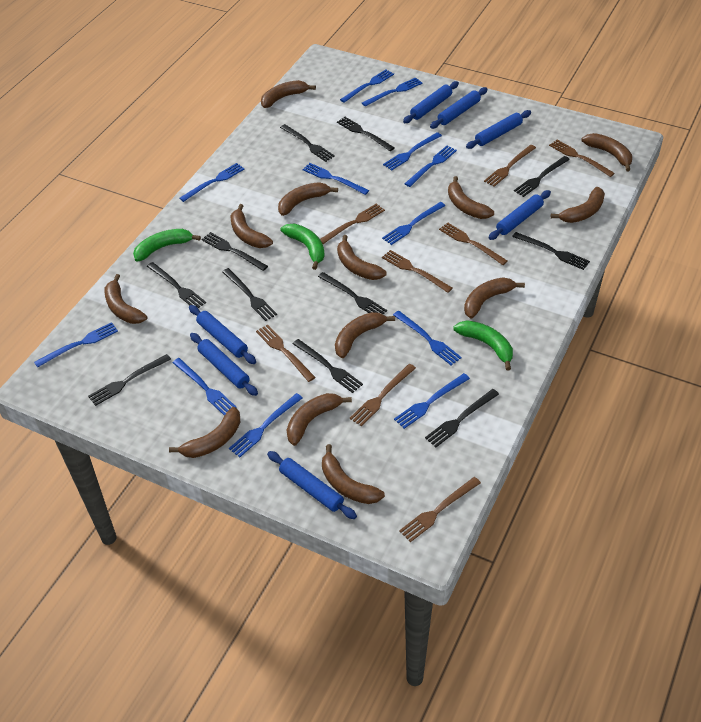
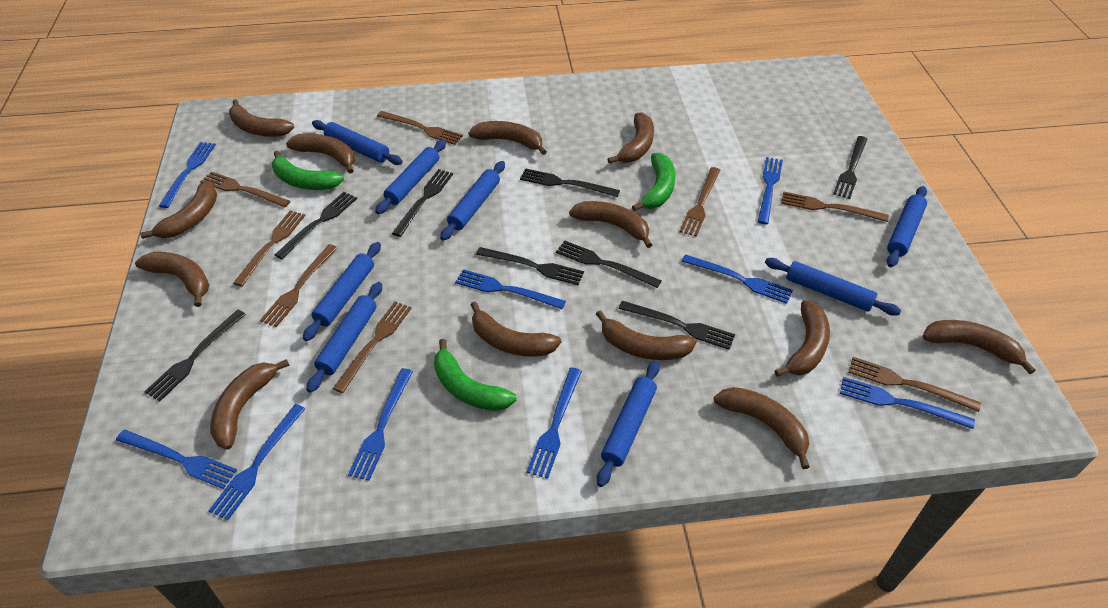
black fork: [88,354,171,406] [147,262,206,308] [202,232,268,271] [222,268,277,321] [280,124,335,162] [293,339,363,393] [318,272,387,314] [337,117,395,151] [425,389,499,447] [512,232,590,270] [514,156,570,197] = 11 -> [144,310,246,401] [275,192,357,259] [392,169,453,237] [476,247,584,285] [520,168,620,197] [556,240,662,288] [619,301,735,350] [833,136,867,199] = 8
blue fork: [34,322,118,368] [172,358,237,416] [179,163,245,202] [229,393,302,457] [302,163,369,195] [340,69,394,103] [362,77,423,107] [382,202,445,245] [383,132,442,170] [393,311,462,365] [394,373,470,429] [404,146,457,187] = 12 -> [116,430,237,489] [159,142,216,208] [208,404,305,520] [348,368,413,481] [455,269,566,309] [527,368,582,479] [681,254,793,304] [758,157,783,224] [840,377,975,429] = 9
blue rolling pin: [189,305,256,364] [190,333,258,396] [267,451,357,519] [403,81,459,123] [430,87,487,129] [466,110,531,149] [488,190,551,240] = 7 -> [303,242,381,341] [306,282,382,393] [312,120,403,165] [375,140,446,214] [440,161,505,241] [597,361,660,487] [765,258,901,316] [887,186,927,267] = 8

